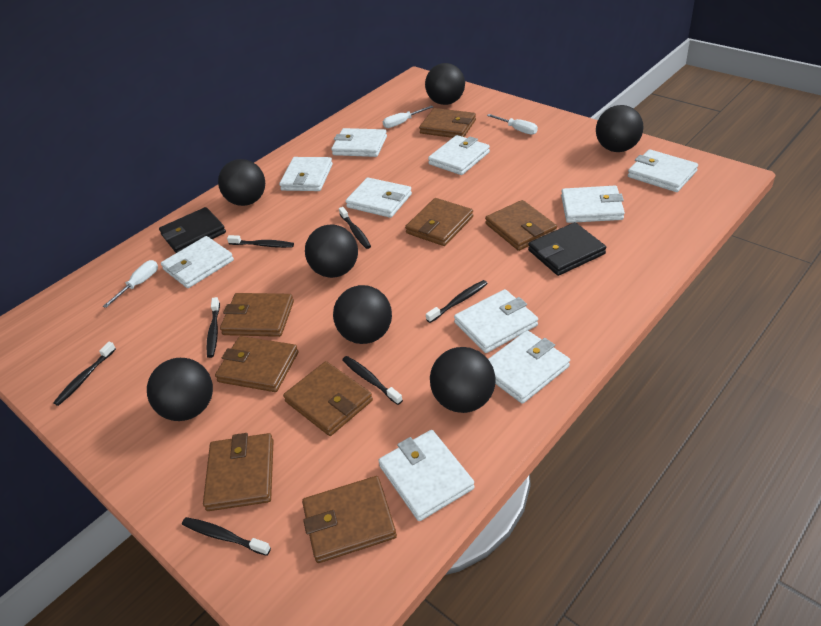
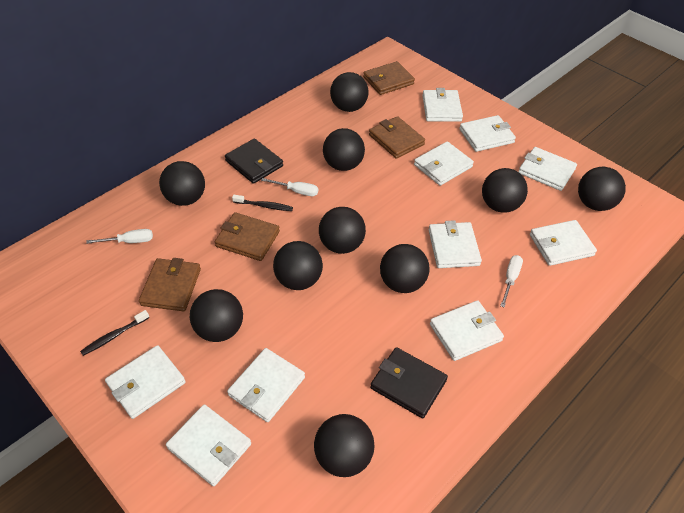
black ball: [147,358,213,421] [218,159,265,206] [305,224,358,278] [333,285,392,344] [425,63,465,105] [430,347,496,413] [596,105,644,152] = 7 -> [159,161,205,206] [190,289,243,342] [273,241,323,290] [314,414,374,477] [319,207,366,254] [323,128,365,171] [330,72,369,112] [380,244,429,293] [482,168,528,213] [578,167,626,211] = 10
black toothbrush: [53,342,116,406] [182,517,271,556] [206,297,220,358] [227,235,294,248] [339,207,371,249] [342,356,403,405] [426,280,488,323] = 7 -> [80,310,150,356] [232,195,293,211] = 2
brown wallet: [203,433,274,511] [215,336,298,392] [220,293,294,337] [283,361,373,436] [302,476,397,563] [405,198,473,246] [419,108,476,138] [485,200,557,251] = 8 -> [139,258,201,312] [215,212,280,261] [363,61,415,95] [369,116,425,159] = 4

